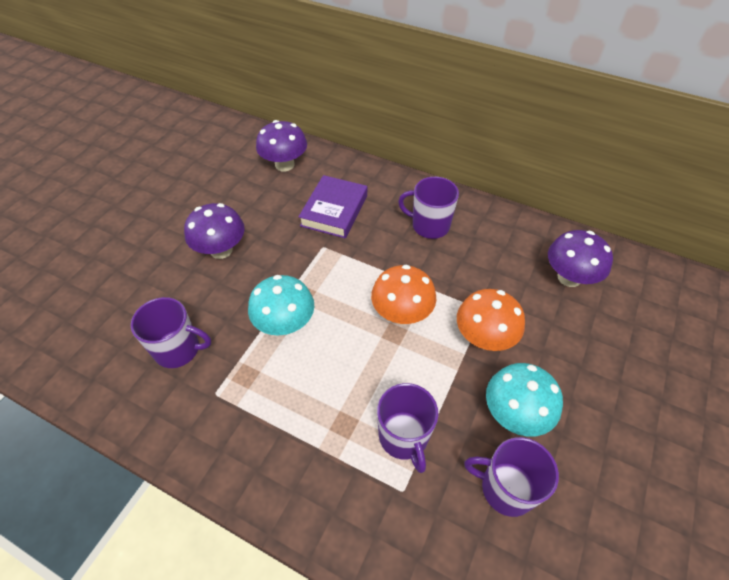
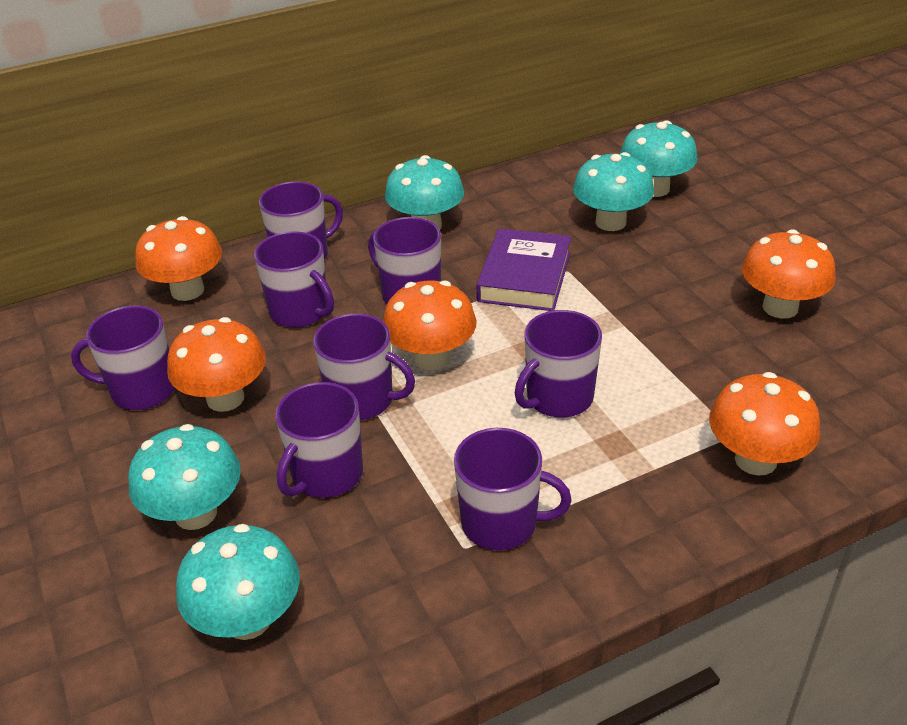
orange mushroom: [371,265,436,324] [457,289,525,351] = 2 -> [135,216,222,301] [167,317,266,412] [383,280,477,370] [709,372,820,476] [742,229,836,319] = 5
purple mug: [131,297,211,368] [377,383,438,473] [398,177,459,239] [464,437,559,517] = 4 -> [71,306,175,410] [254,231,334,328] [259,182,343,260] [275,382,363,498] [313,314,415,420] [368,217,441,304] [454,428,572,550] [515,310,602,418] = 8
purple mushroom: [184,203,245,259] [256,120,307,171] [548,230,613,287] = 3 -> none = 0
turquoise mushroom: [248,275,314,335] [486,363,563,437] = 2 -> [128,424,241,530] [176,524,300,640] [385,155,464,230] [573,152,654,231] [620,120,698,197] = 5

